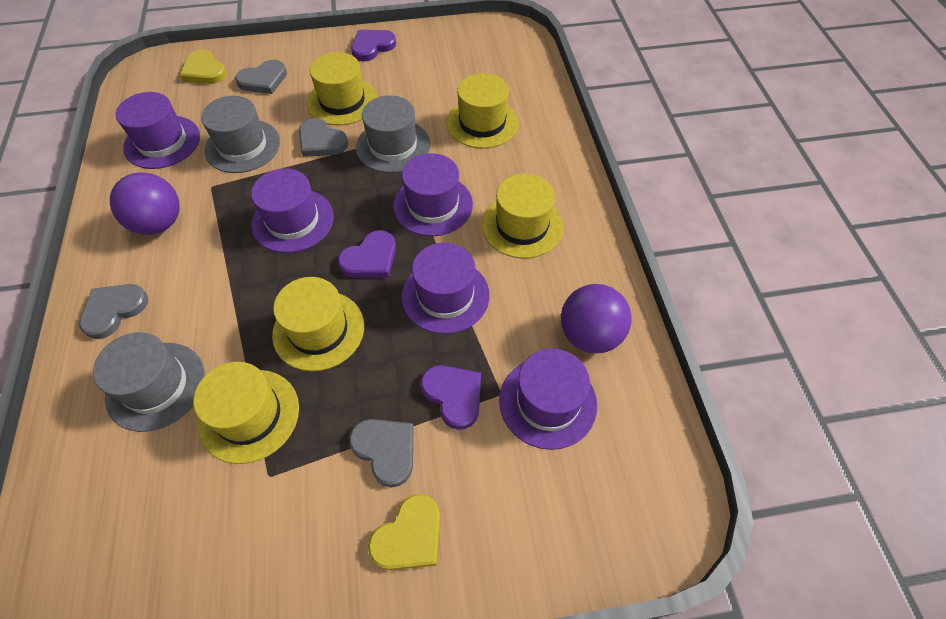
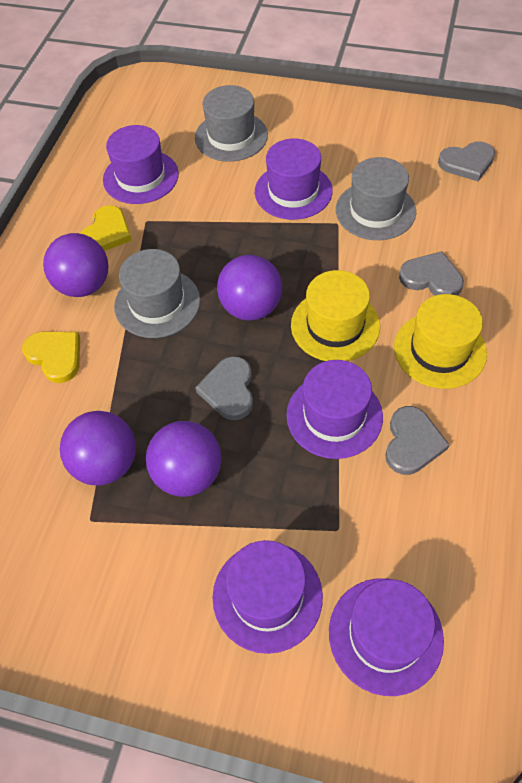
purple ball: [110,172,180,235] [561,284,632,353] = 2 -> [43,233,109,297] [60,411,136,485] [146,421,222,497] [217,255,282,321] = 4
purple heart: [338,230,396,278] [351,30,396,61] [421,365,481,430] = 3 -> none = 0
yellow hat: [193,362,299,464] [272,277,364,371] [307,52,377,125] [446,73,519,149] [482,174,563,259] = 5 -> [291,270,380,361] [394,294,487,389] = 2

